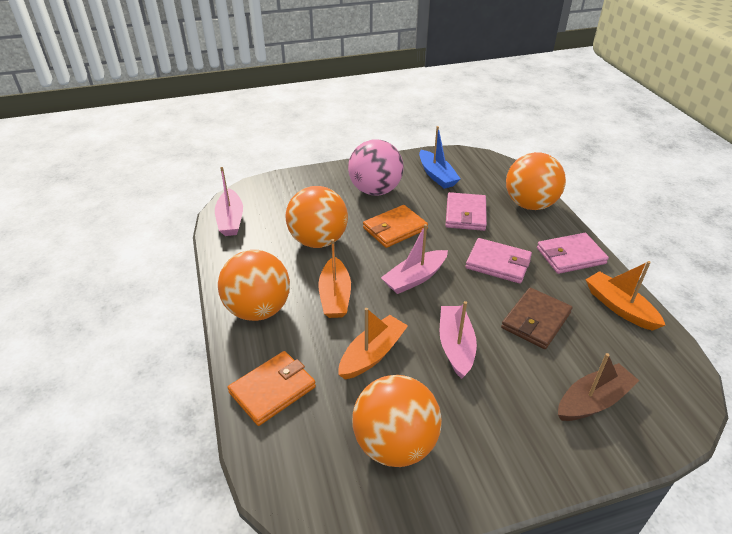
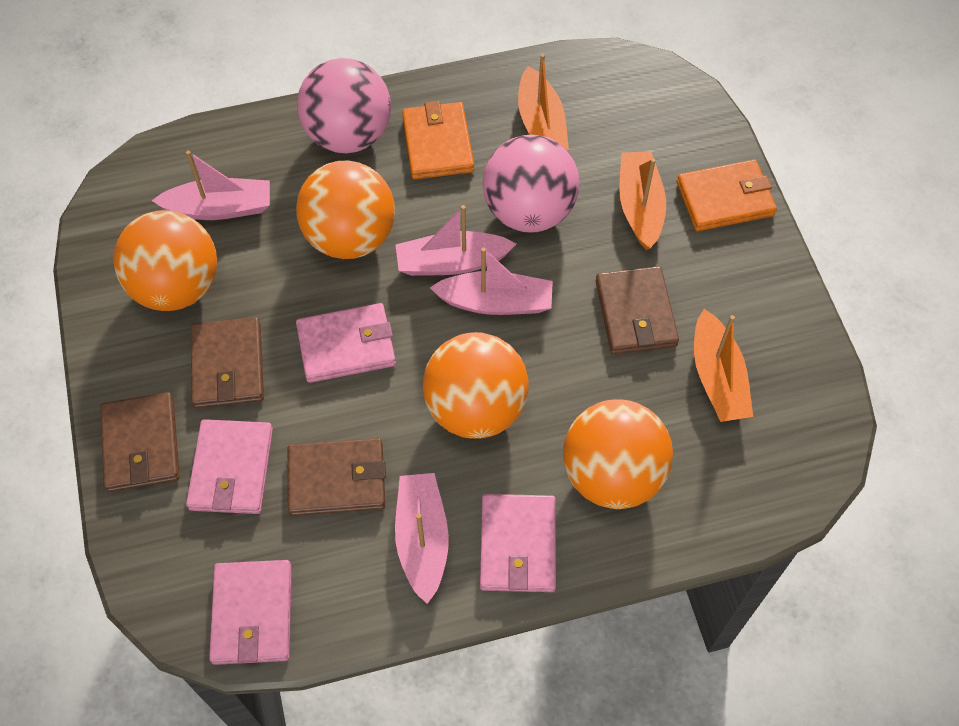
blue boat: [419,126,461,189] = 1 -> none = 0
brown boat: [558,353,639,421] = 1 -> none = 0
brown wallet: [501,288,572,349] = 1 -> [100,392,180,492] [191,317,264,408] [288,438,386,516] [596,266,679,354] = 4
pink ball: [348,140,404,196] = 1 -> [297,58,391,153] [482,135,579,233] = 2
pink boat: [215,167,243,236] [381,224,448,294] [440,301,477,379] = 3 -> [152,151,270,220] [395,473,449,604] [396,205,516,276] [430,247,553,315] = 4
pink wallet: [446,192,487,231] [465,238,532,284] [537,233,609,274] = 3 -> [186,419,273,514] [209,560,292,665] [296,303,396,383] [480,494,556,592] = 4

